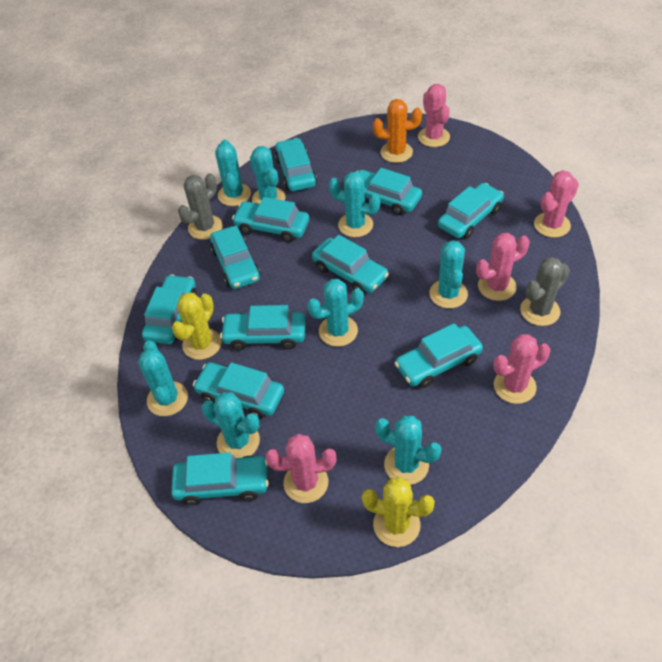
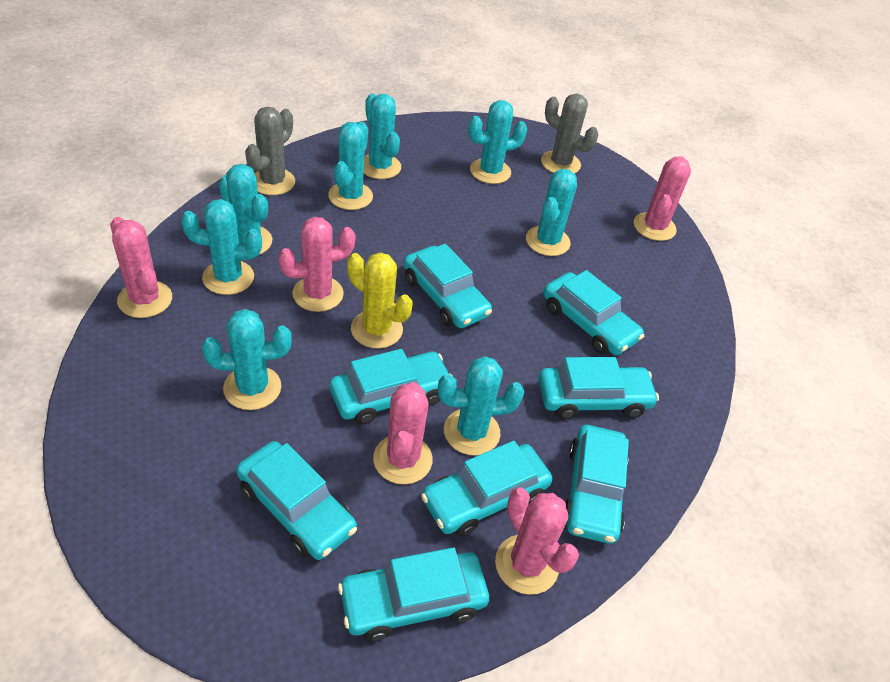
orange cactus: [373,99,422,163] = 1 -> none = 0
turquoise car: [142,274,197,344] [171,452,269,506] [193,362,284,419] [210,226,260,289] [220,305,306,350] [232,197,309,242] [275,138,317,191] [312,235,389,293] [356,168,422,215] [394,323,483,388] [438,183,504,239] = 11 -> [236,441,357,560] [329,349,452,425] [338,547,489,641] [404,244,492,328] [421,441,552,537] [538,357,659,419] [543,270,644,355] [565,425,629,544] = 8
yellow cactus: [172,293,222,360] [362,477,435,547] = 2 -> [347,253,413,348] = 1

